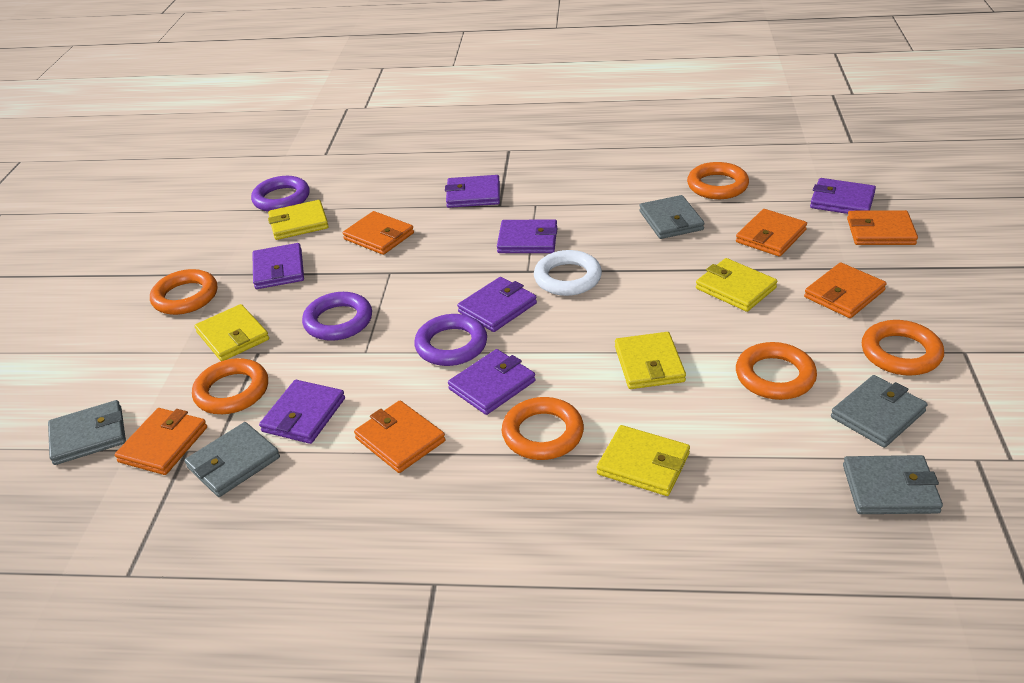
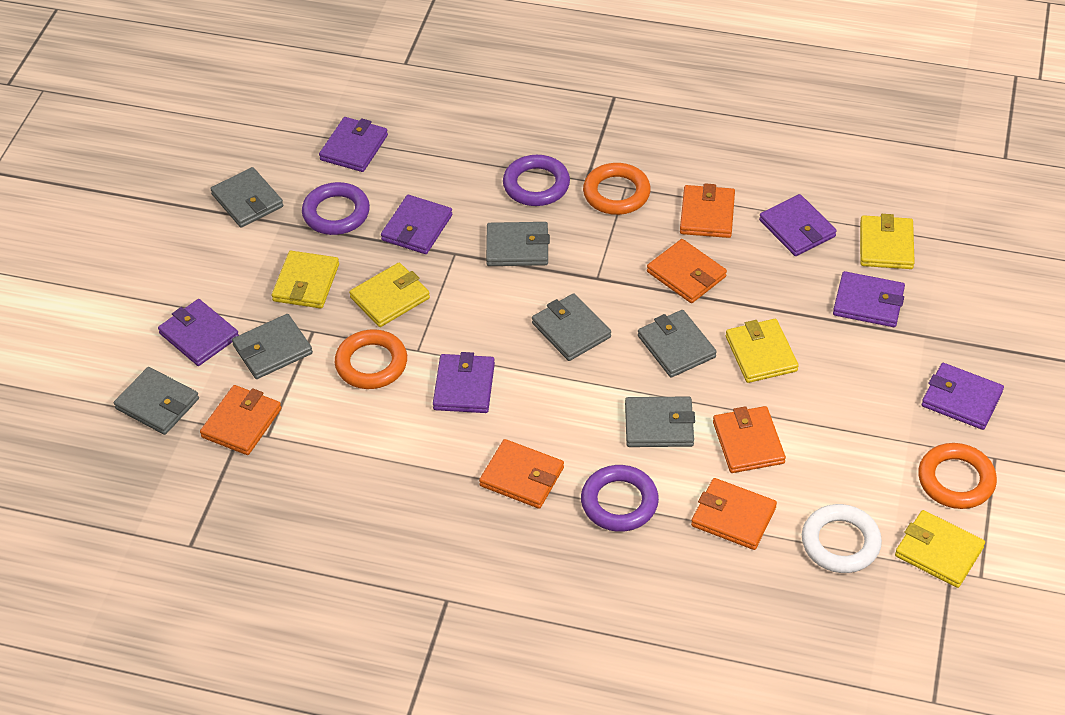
grey wallet: [48,400,126,465] [185,422,280,497] [639,195,704,239] [831,375,927,448] [843,455,943,514] = 5 -> [114,367,199,435] [210,167,283,228] [232,314,313,379] [486,222,550,266] [532,293,611,361] [625,396,695,447] [638,310,717,378] = 7
orange ring: [150,269,217,315] [192,358,268,414] [502,397,584,460] [687,162,749,199] [736,342,817,400] [862,320,944,376] = 6 -> [335,329,407,389] [583,163,651,215] [918,443,997,509] = 3

